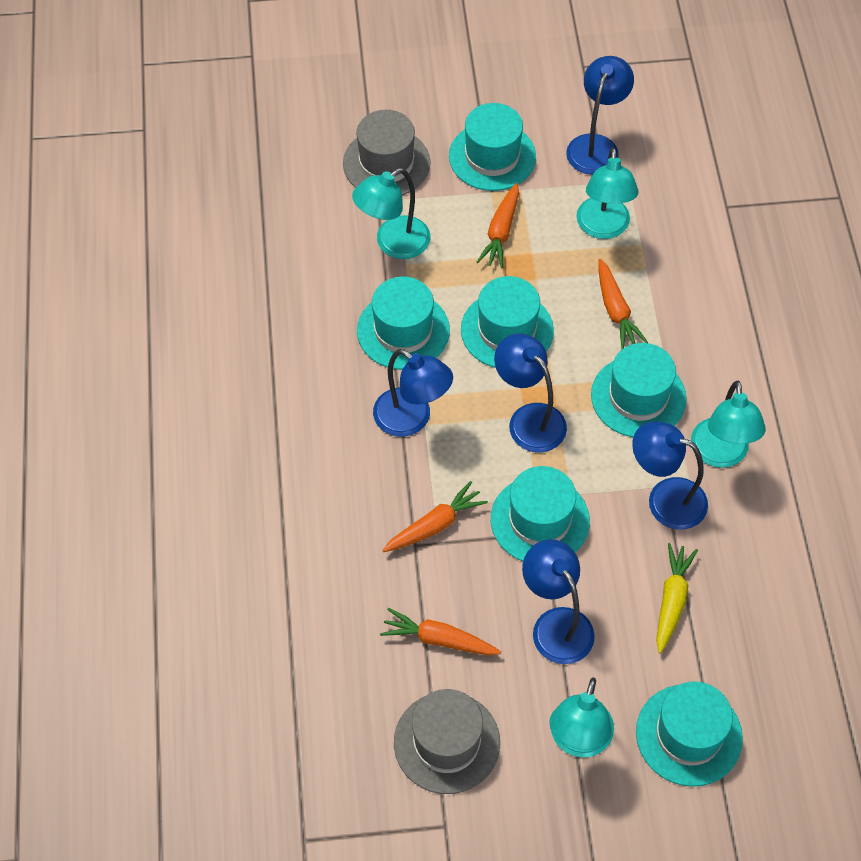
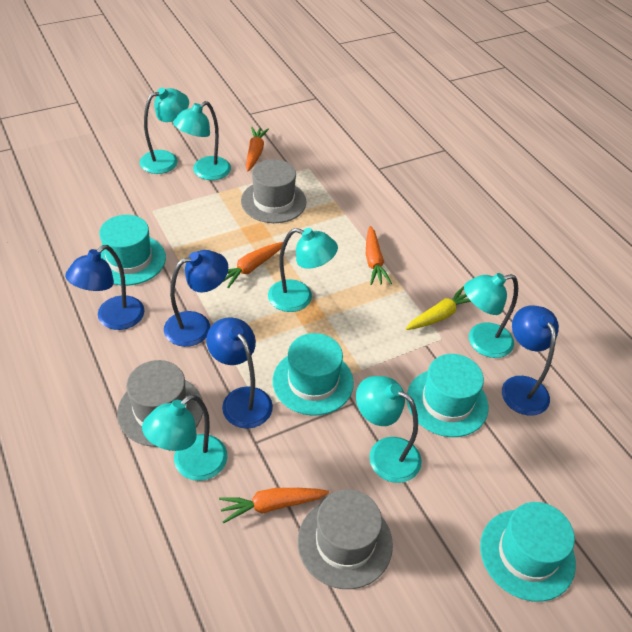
blue lamp: [373,349,453,437] [494,333,567,453] [522,539,595,664] [566,56,634,175] [632,422,708,530] = 5 -> [65,245,145,330] [164,250,228,347] [206,317,273,429] [502,305,559,416] = 4
grey hat: [343,110,430,195] [394,689,500,794] = 2 -> [117,360,203,447] [241,159,306,223] [298,490,393,589] = 3
turquoise hat: [357,277,450,370] [449,103,536,191] [461,276,554,368] [491,466,590,561] [591,343,687,437] [636,681,743,787] = 6 -> [97,215,166,286] [273,333,354,416] [407,354,488,437] [480,502,576,602] = 4
turquoise lamp: [352,168,430,259] [549,678,614,758] [576,148,638,239] [691,381,766,468] = 4 -> [140,87,189,174] [142,394,227,481] [173,101,231,180] [268,228,338,312] [356,376,422,483] [464,273,518,358] = 6

